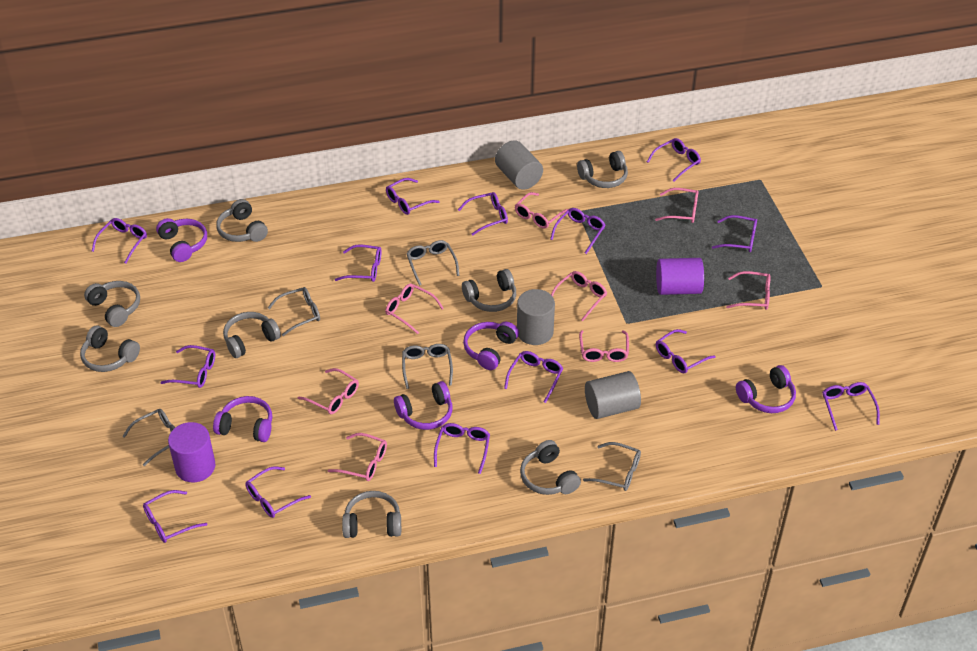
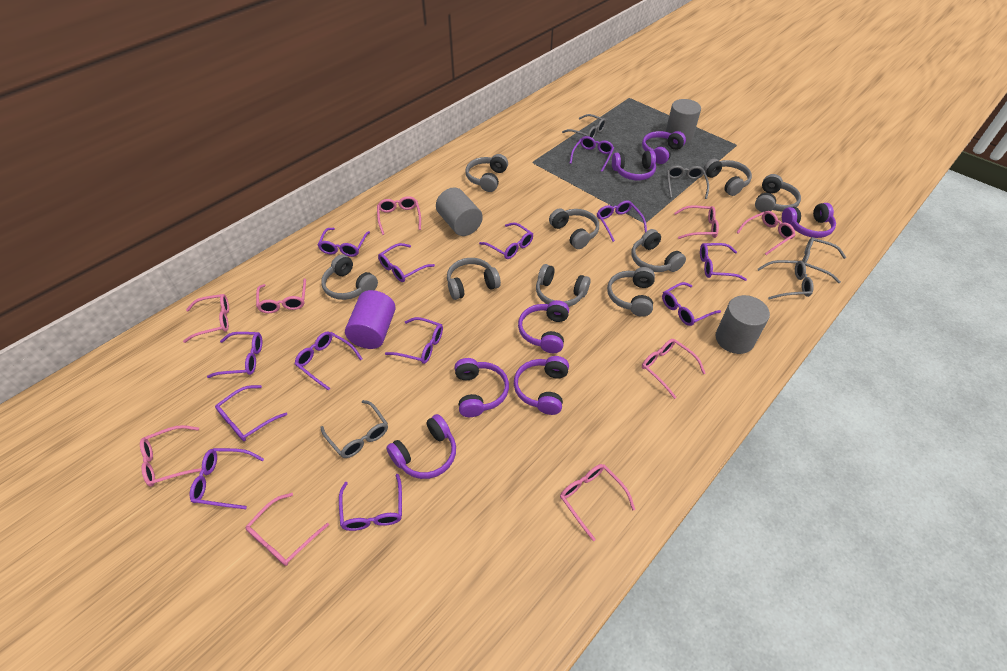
grey headphones: [80,325,140,372] [84,281,140,327] [216,199,268,242] [223,312,281,358] [342,491,401,538] [462,269,516,312] [520,440,581,495] [577,151,628,188] = 8 -> [321,255,378,300] [447,258,501,300] [465,154,508,192] [536,264,590,307] [549,208,599,249] [607,267,655,317] [631,229,686,272] [703,159,752,196] [755,174,801,212] = 9
pink glasses: [298,368,359,414] [328,433,387,481] [385,284,444,334] [515,192,569,229] [551,271,607,321] [579,330,629,362] [655,188,699,223] [726,271,770,310] = 8 -> [140,425,202,487] [183,294,229,343] [246,493,329,566] [256,278,306,313] [377,196,421,235] [560,464,635,541] [642,339,706,399] [674,205,719,239] [736,211,795,255] = 9
purple cylinder: [168,422,215,482] [656,258,704,295] = 2 -> [345,290,396,349] = 1
purple glasses: [92,218,147,263] [143,490,207,543] [160,345,215,388] [245,466,311,518] [335,245,381,282] [386,178,440,215] [434,423,490,474] [458,192,508,236] [504,351,563,403] [550,208,605,254] [647,138,701,181] [656,329,715,373] [712,215,757,252] [822,382,880,431] = 14 -> [190,448,264,509] [207,332,262,378] [215,385,287,441] [295,332,362,391] [318,228,370,257] [339,474,402,531] [378,243,435,282] [385,317,443,364] [479,222,533,259] [570,136,614,172] [597,201,647,242] [662,282,721,326] [700,243,747,281] = 13
purple headphones: [156,218,207,262] [213,396,272,442] [394,381,453,430] [463,322,519,370] [736,365,796,413] = 5 -> [386,414,456,479] [454,358,509,417] [514,356,569,415] [518,300,569,353] [612,150,656,181] [642,131,686,164] [782,203,836,238] = 7

